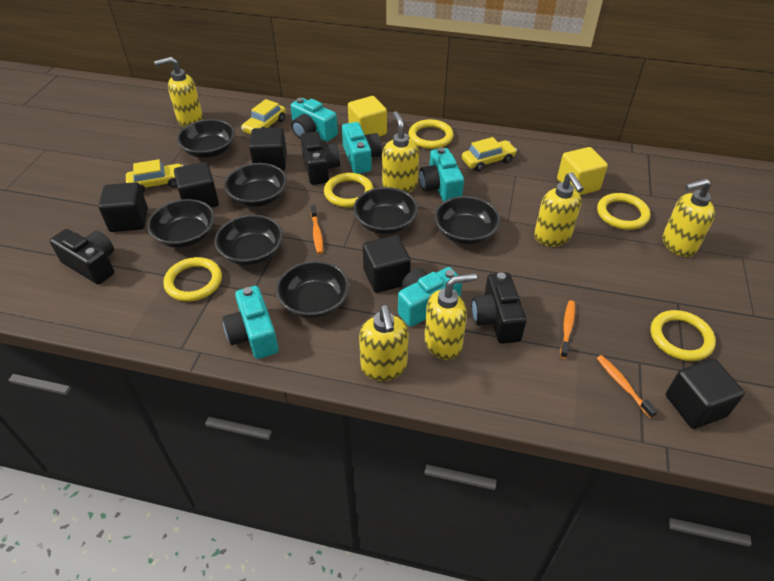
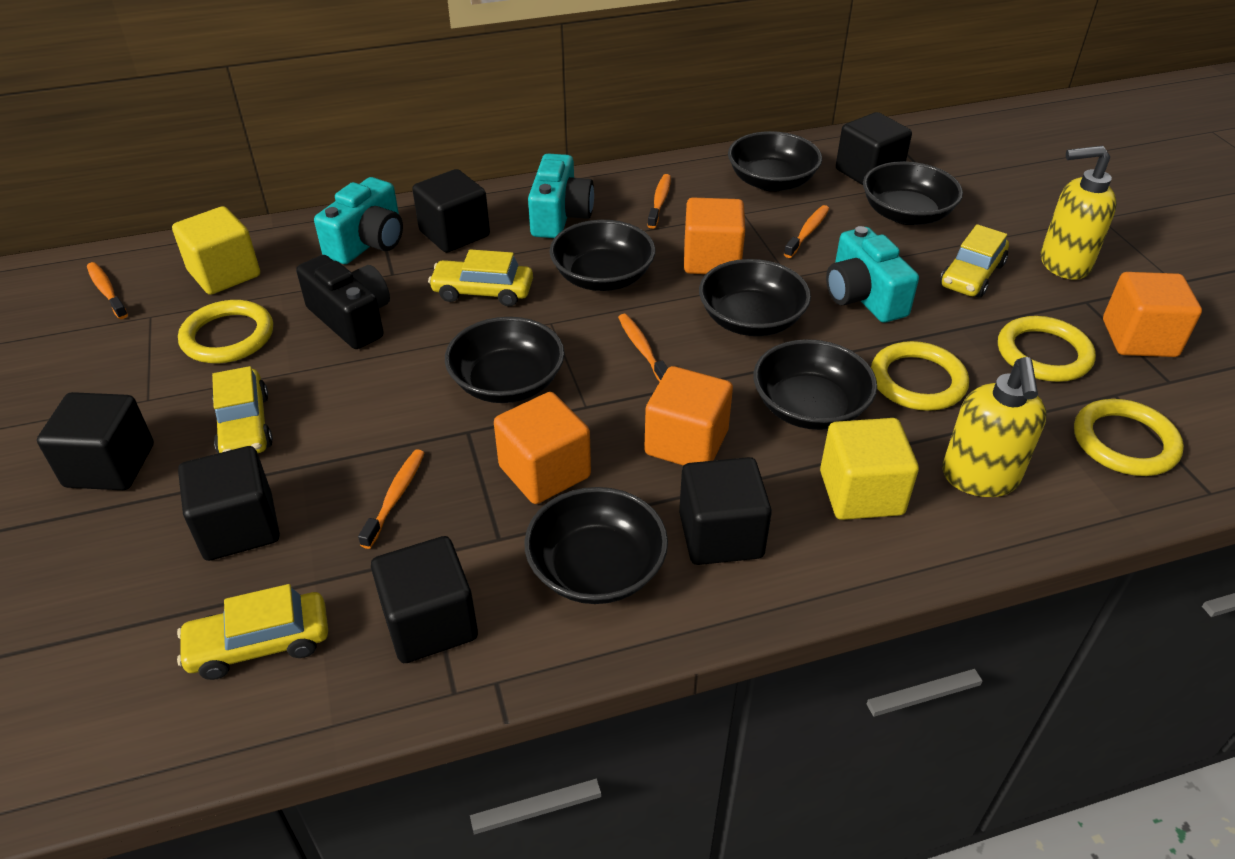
black camera: [50,229,114,285] [300,132,340,185] [472,272,527,344] = 3 -> [296,255,390,349] = 1
black cube: [98,182,148,232] [174,162,219,208] [249,128,287,171] [363,235,411,293] [666,359,745,429] = 5 -> [37,392,154,490] [178,446,280,561] [371,536,478,663] [412,169,490,253] [679,457,772,565] [836,112,912,185] = 6
orange cube: none = 0 -> [494,392,591,504] [644,366,733,466] [684,198,745,274] [1103,272,1202,357] = 4
orange toothbrush: [310,205,323,254] [560,301,575,358] [597,355,658,418] = 3 -> [87,262,128,319] [358,449,425,549] [618,314,668,382] [648,174,671,229] [784,205,829,258] = 5
turquoise camera: [222,286,278,359] [291,98,338,142] [342,122,382,174] [398,267,462,327] [419,147,464,202] = 5 -> [314,177,403,264] [528,154,594,238] [826,226,919,323] = 3
yellow car: [126,159,183,193] [241,99,286,135] [462,137,517,171] = 3 -> [177,584,328,680] [212,366,273,453] [428,249,533,306] [940,224,1009,298] = 4
yellow ring: [163,257,222,302] [324,173,374,207] [408,119,454,149] [597,193,651,230] [651,310,716,361] = 5 -> [178,300,273,363] [871,341,969,411] [998,316,1096,382] [1074,399,1184,476] = 4
yellow soap dispenser: [154,57,203,127] [359,305,409,381] [382,111,419,193] [424,273,477,360] [534,172,584,247] [663,178,715,257] = 6 -> [942,357,1047,497] [1041,146,1117,280] = 2

